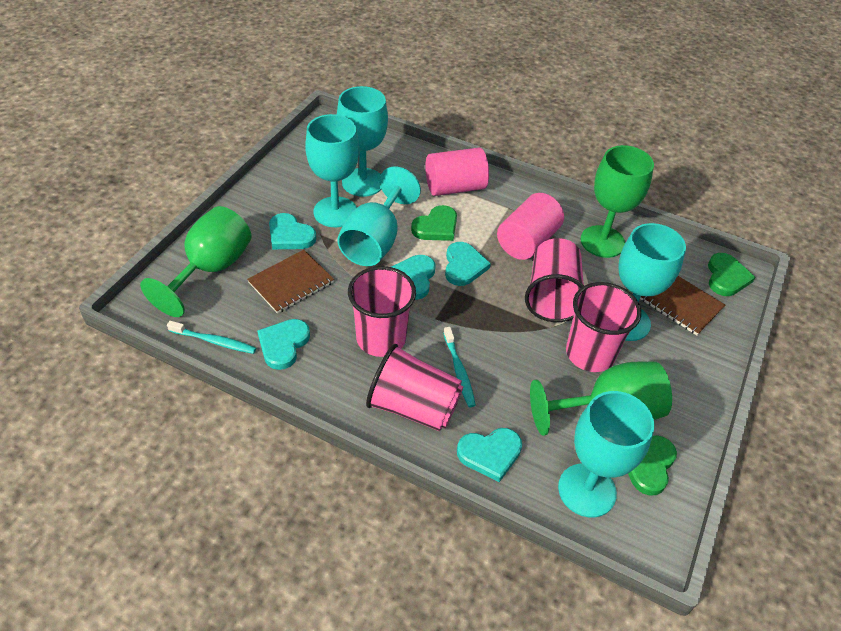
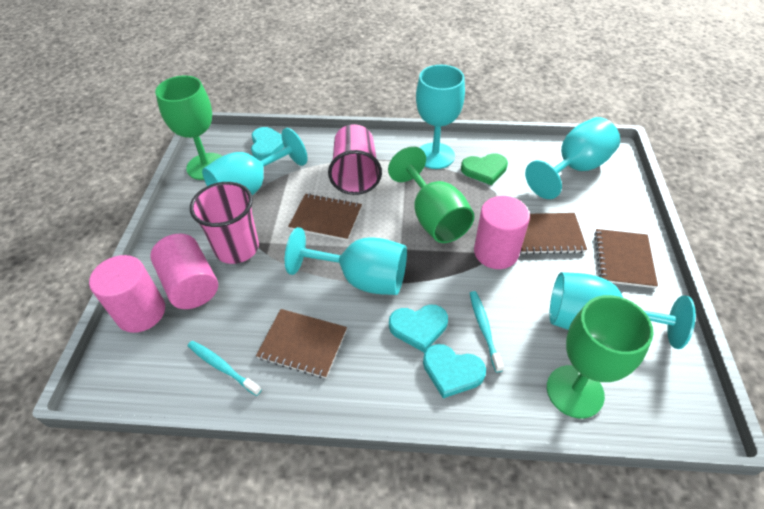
brown notebook: [247,250,334,314] [640,276,725,336] = 2 -> [256,309,347,378] [288,193,362,241] [521,213,587,254] [594,229,658,288] = 4
green heart: [411,205,457,241] [628,435,677,496] [708,253,755,296] = 3 -> [461,153,508,185] = 1
pink cup: [348,266,416,357] [366,344,464,431] [525,238,584,322] [566,282,641,372] = 4 -> [190,182,259,264] [328,124,382,195] = 2
pink cylinder: [425,147,489,196] [497,193,564,260] = 2 -> [89,255,165,333] [150,234,218,309] [474,196,530,269] = 3
turquoise heart: [257,319,310,370] [269,213,317,249] [391,255,435,300] [445,242,491,286] [457,428,522,482] = 5 -> [251,127,284,160] [389,305,448,353] [423,344,486,398] = 3

